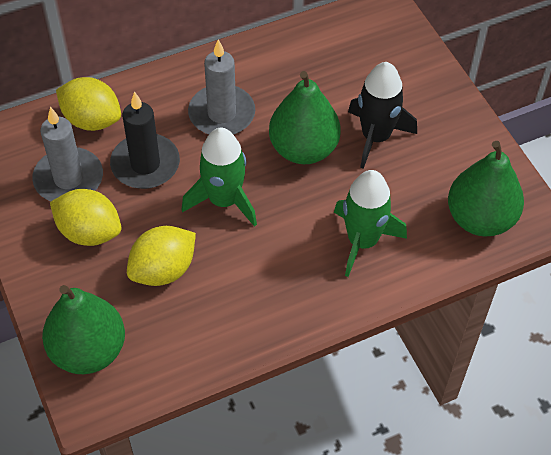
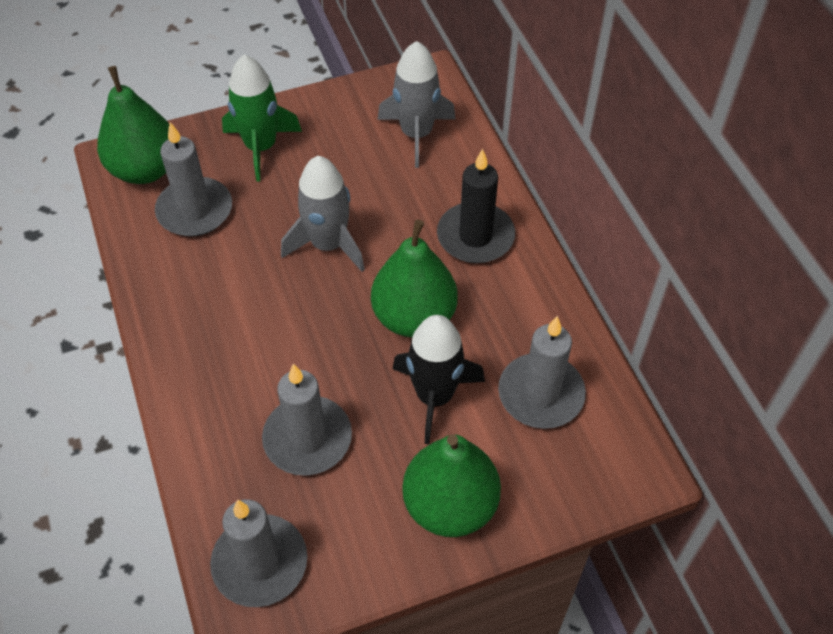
green rocket: [181,128,257,227] [334,170,407,277] = 2 -> [222,54,302,181] = 1
grey candle: [32,107,103,201] [188,39,255,135] = 2 -> [155,122,232,237] [210,499,307,607] [262,364,352,476] [498,316,586,429] = 4
grey rocket: none = 0 -> [281,156,365,272] [378,41,456,168] = 2
yellow lemon: [50,189,122,246] [56,77,121,131] [127,226,196,286] = 3 -> none = 0

